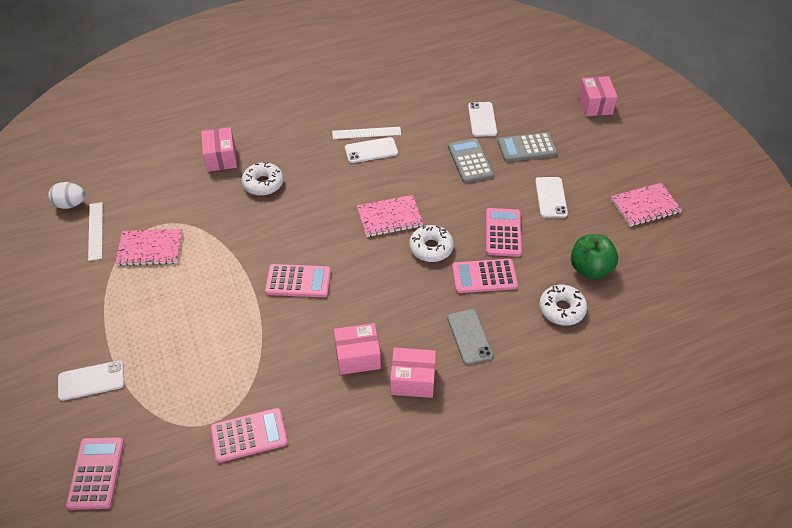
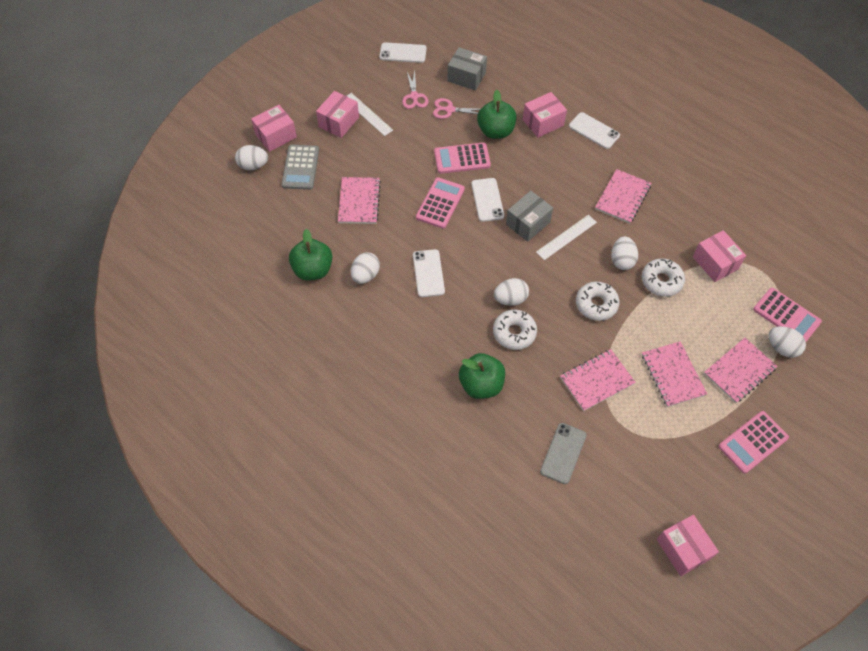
green apple: [571,234,618,279] = 1 -> [289,229,332,280] [459,353,505,399] [477,90,517,139] = 3
grey box: none = 0 -> [448,47,487,91] [506,191,553,242] = 2
grey calculator: [448,138,494,183] [498,132,557,162] = 2 -> [282,145,319,190] = 1
pink box: [201,127,237,172] [334,323,381,375] [390,347,436,398] [578,76,618,116] = 4 -> [251,105,297,152] [316,91,359,138] [523,92,567,138] [657,515,719,576] [693,230,746,282] = 5
pink calculator: [66,437,124,510] [211,408,288,463] [265,264,331,297] [452,259,518,293] [486,208,522,257] = 5 -> [416,177,465,229] [434,143,491,174] [719,411,789,474] [753,288,822,342] = 4
pink notebook: [115,229,183,266] [357,195,423,237] [611,183,682,227] = 3 -> [338,177,381,224] [560,349,636,411] [595,169,651,224] [642,342,707,407] [704,338,778,403] = 5
pink scissors: none = 0 -> [402,70,429,109] [433,98,480,119] = 2
white egg: [48,182,85,209] = 1 -> [235,145,268,170] [351,252,380,284] [494,278,529,306] [611,236,638,270] [768,326,806,358] = 5

